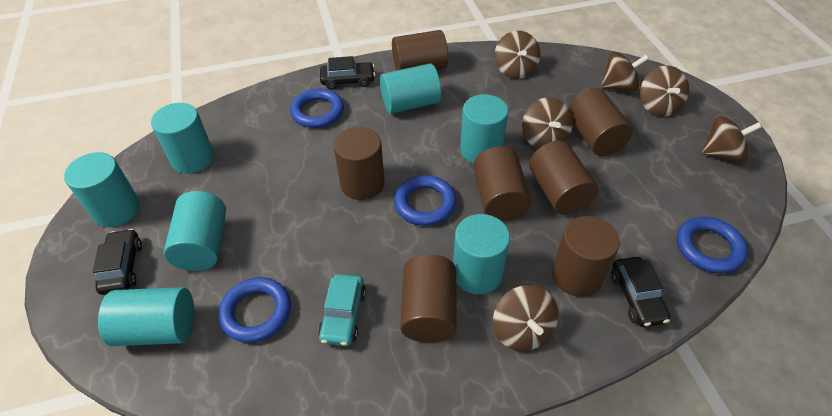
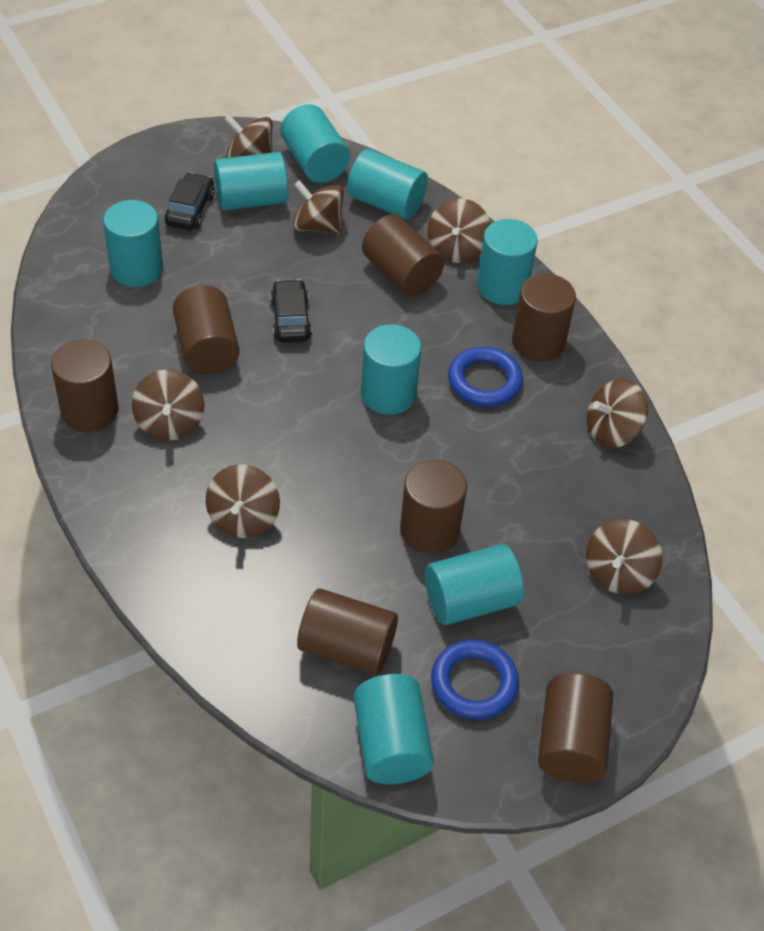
black car: [93,229,142,295] [320,56,375,90] [611,257,671,327] = 3 -> [165,172,215,230] [270,279,312,342] = 2
blue ring: [218,277,291,343] [290,88,344,128] [394,175,456,226] [677,217,748,273] = 4 -> [431,640,519,720] [448,346,523,407] = 2
brown spinning top: [493,285,558,351] [495,31,541,79] [522,97,573,149] [600,51,649,93] [640,65,689,117] [701,115,762,163] = 6 -> [132,369,204,440] [206,464,280,538] [224,115,273,158] [293,180,343,235] [427,198,491,263] [586,519,663,595] [587,379,648,448] = 7
turquoise car: [318,274,366,346] = 1 -> none = 0
turquoise cylinder: [64,152,140,227] [98,287,195,346] [151,103,214,174] [163,191,226,271] [380,63,441,114] [453,214,510,295] [460,94,508,164] = 7 -> [103,200,163,287] [214,152,288,211] [281,104,350,183] [347,149,428,219] [354,674,434,784] [361,324,422,415] [425,544,524,625] [477,219,538,305] = 8

